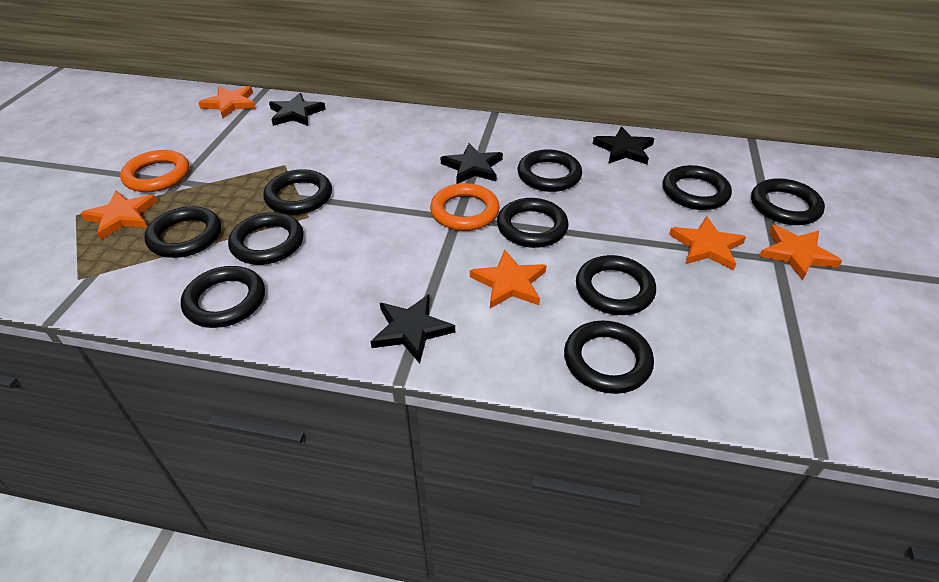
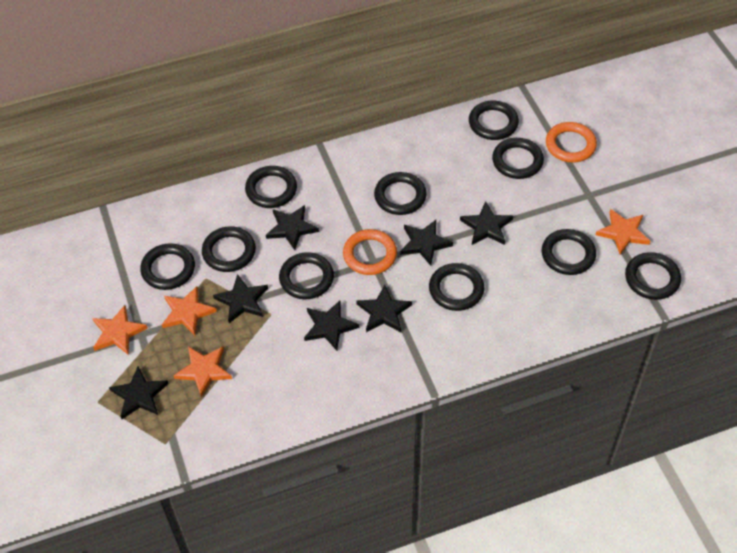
black star: [269,93,326,126] [370,294,455,363] [441,143,503,184] [593,127,654,164] = 4 -> [109,367,169,419] [213,274,268,323] [266,205,319,250] [304,301,359,351] [356,285,412,332] [400,220,453,266] [460,201,513,245] = 7
orange star: [80,191,158,240] [198,86,256,118] [470,249,547,308] [669,216,746,270] [759,225,842,280] = 5 -> [92,305,148,355] [162,286,217,335] [173,346,232,397] [596,209,650,255] = 4

